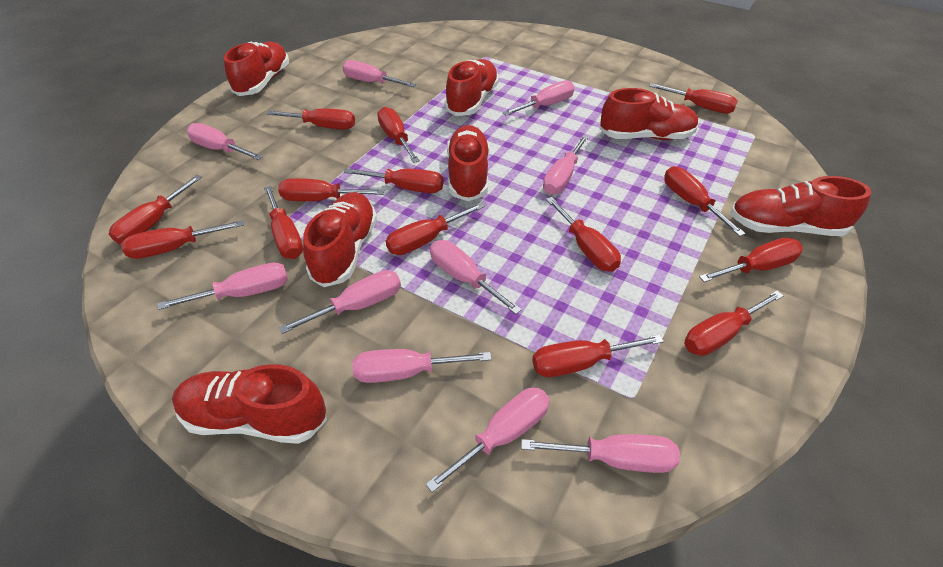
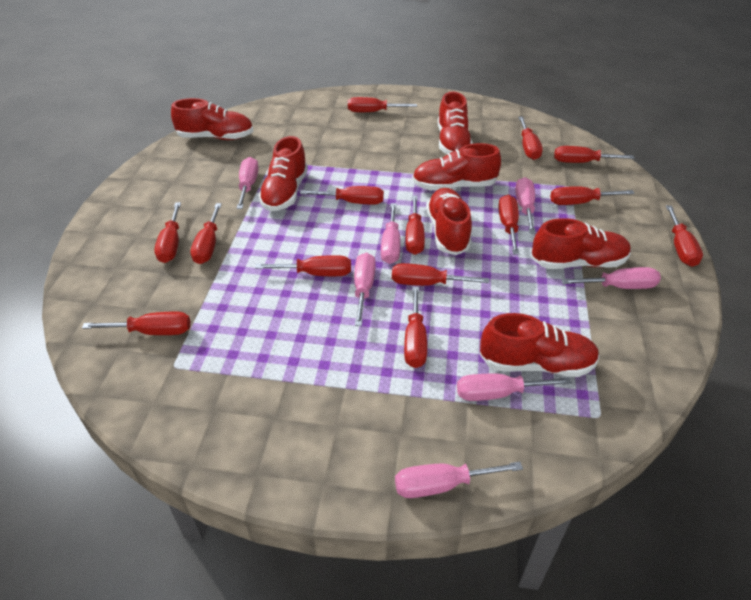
pink screwdriver: [158,262,288,310] [187,123,263,160] [279,270,401,334] [342,60,416,87] [352,349,492,383] [425,388,550,492] [430,240,522,314] [503,80,575,116] [521,434,680,473] [543,135,589,195] = 10 -> [237,157,259,209] [354,252,376,326] [381,203,400,264] [395,462,523,498] [457,373,572,401] [515,177,536,234] [561,267,661,289] = 7

